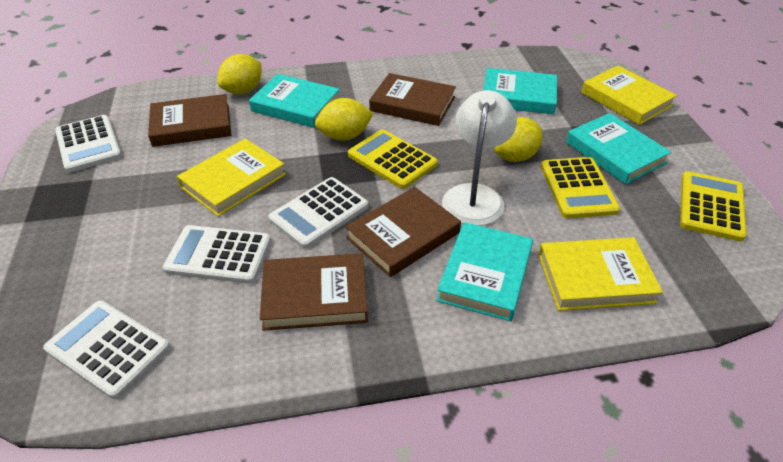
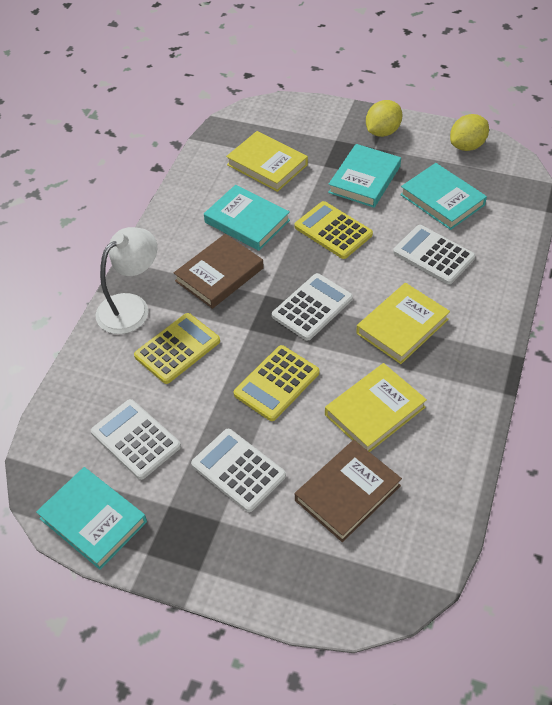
brown book: [148,94,231,147] [260,253,368,331] [345,187,461,277] [369,73,456,126] = 4 -> [174,234,264,309] [295,440,402,542] = 2
yellow lemon: [218,54,261,94] [315,98,374,141] [494,117,543,162] = 3 -> [366,100,402,137] [450,114,489,151] = 2

